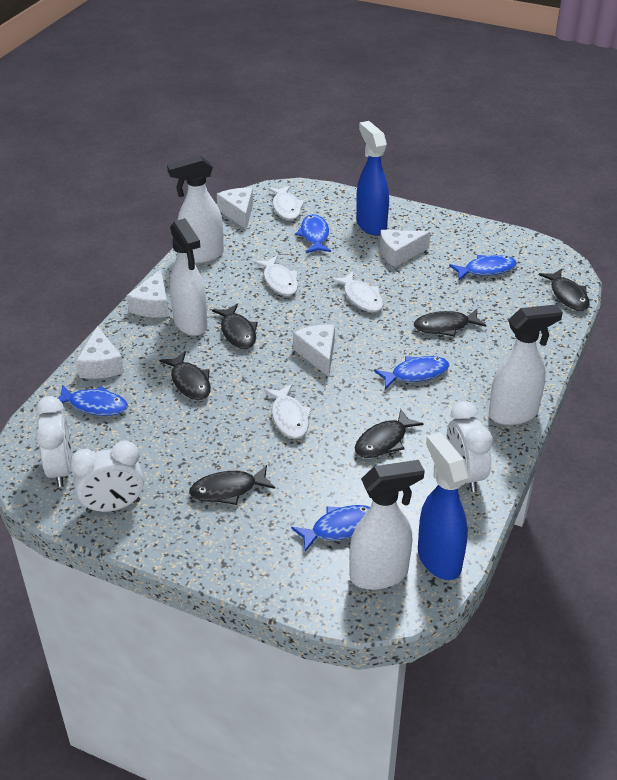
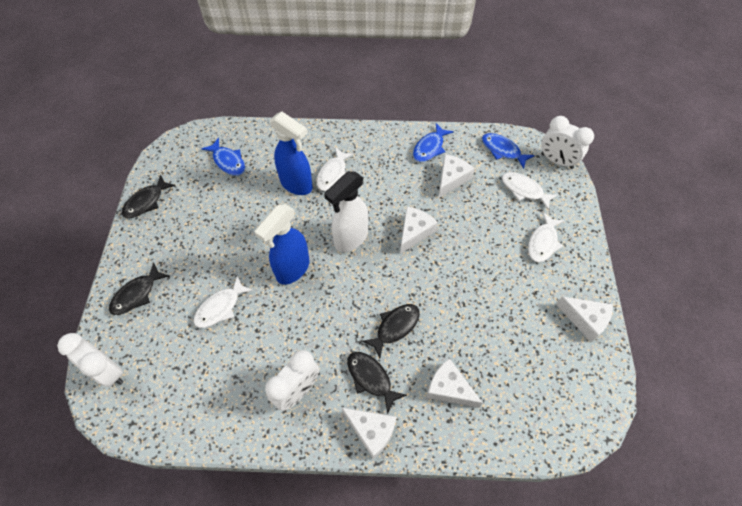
black fish: [159,351,211,400] [189,465,275,505] [212,304,258,349] [355,409,424,458] [414,309,486,337] [539,269,590,311] = 6 -> [109,262,169,315] [122,175,176,218] [347,352,407,414] [362,304,420,358] = 4
blue fish: [58,385,128,416] [291,505,370,552] [295,214,331,253] [374,356,450,389] [449,255,517,281] = 5 -> [201,138,245,176] [413,123,453,162] [482,133,535,169] = 3
white spray bottle: [167,155,224,263] [170,218,208,336] [349,460,425,590] [489,304,563,425] = 4 -> [324,171,368,252] = 1

